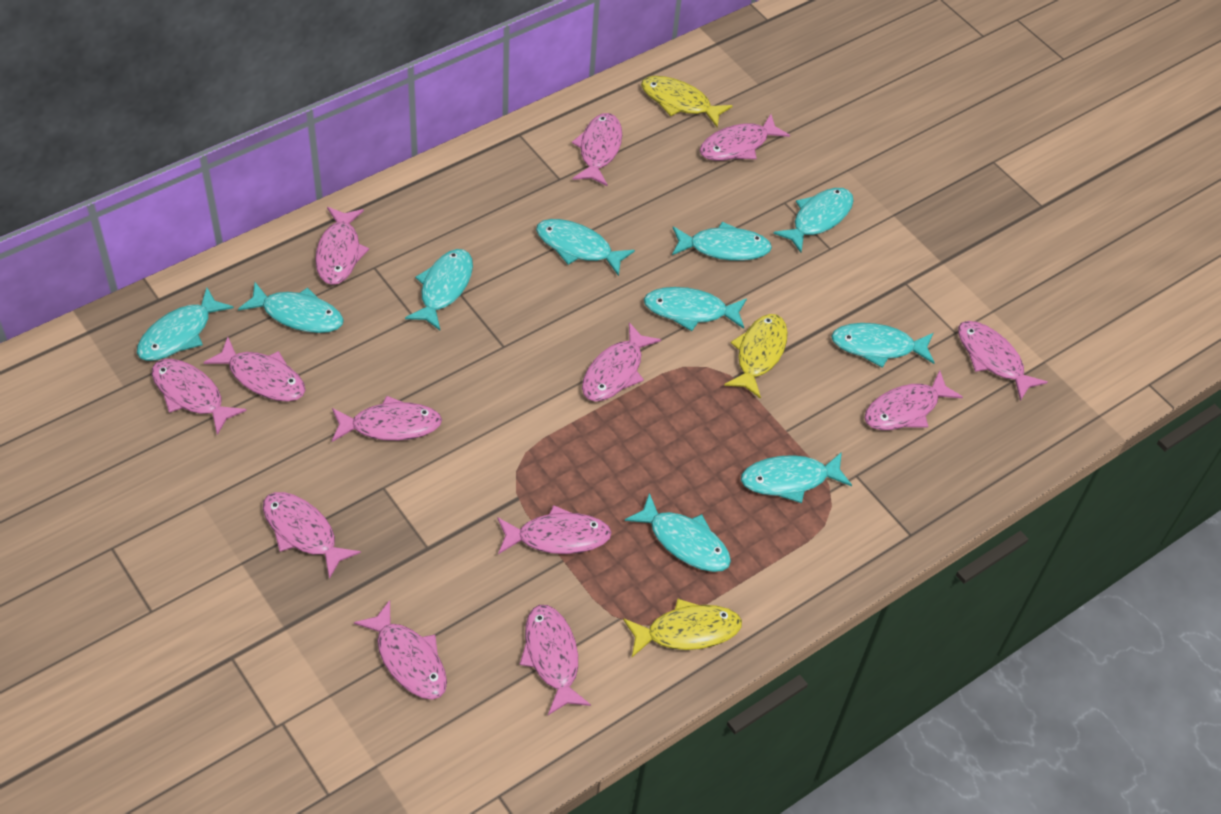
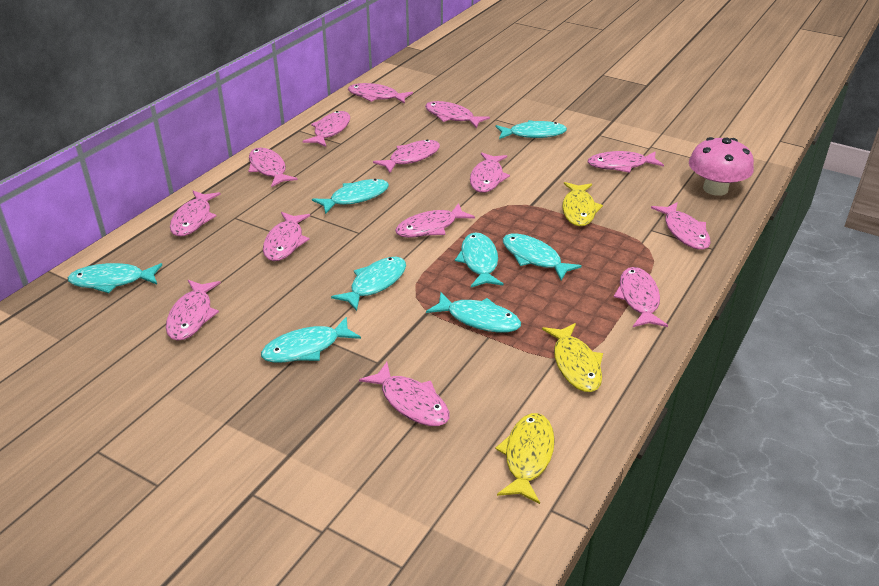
pink fish: [152,359,247,435] [203,337,305,402] [263,492,361,579] [315,207,369,285] [332,396,442,442] [354,600,447,700] [497,505,612,554] [520,605,591,715] [572,113,622,186] [582,322,661,401] [700,114,790,161] [865,370,963,430] [958,321,1048,401] = 13 -> [166,280,221,341] [170,191,221,237] [249,148,298,187] [263,212,310,261] [302,111,350,147] [348,83,413,104] [359,362,450,426] [373,139,440,173] [395,203,475,238] [425,101,490,128] [470,152,510,193] [588,151,664,173] [614,267,668,327] [651,202,711,250] = 14
pink mushroom: none = 0 -> [689,137,754,196] = 1
turquoise fish: [137,287,234,361] [238,282,344,333] [405,249,473,330] [536,219,635,276] [625,493,731,572] [644,287,747,331] [672,221,772,261] [741,452,852,503] [773,188,854,253] [831,323,935,368] = 10 -> [68,263,162,293] [261,317,361,363] [312,179,389,214] [331,257,406,311] [426,292,521,333] [455,233,504,287] [496,120,567,139] [503,234,582,281] = 8

